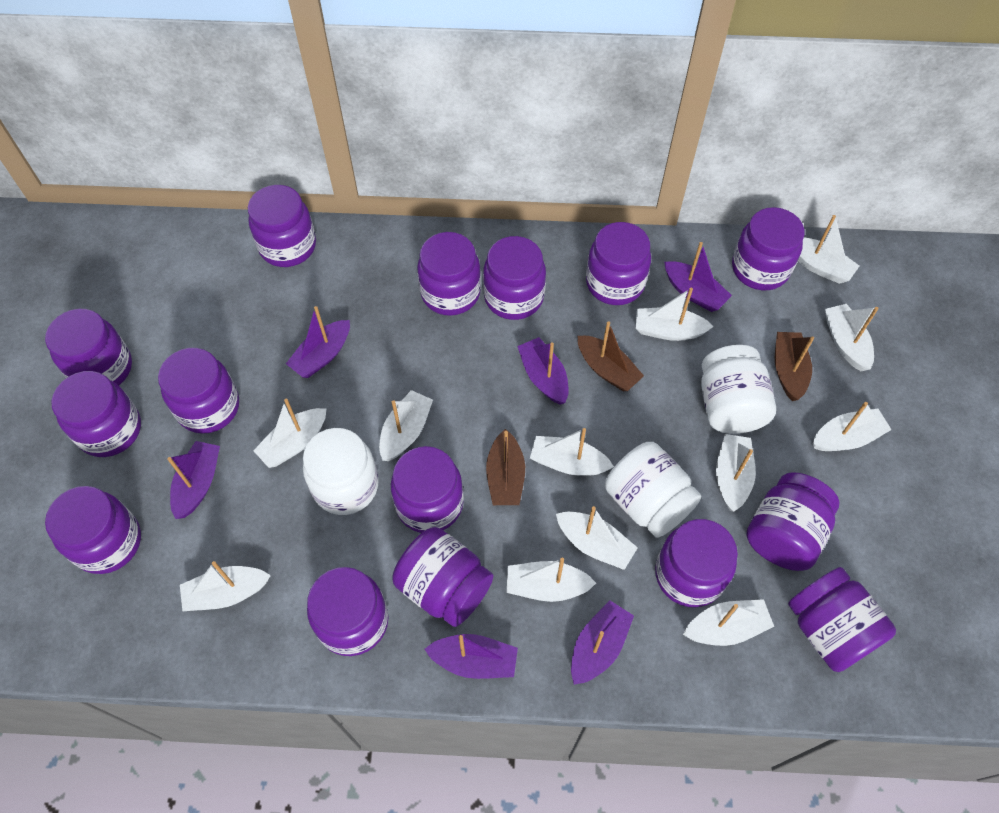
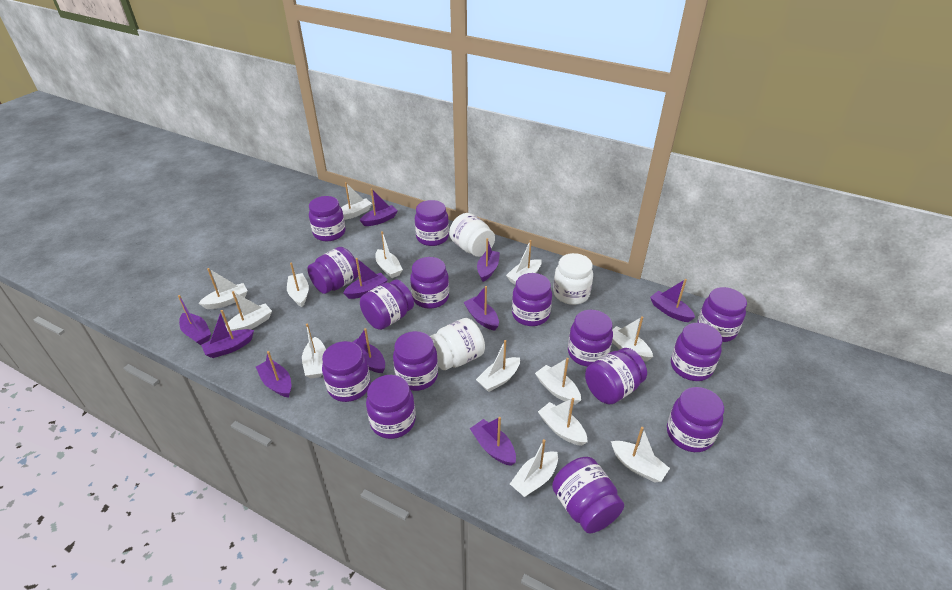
brown boat: [486,429,525,505] [578,321,644,391] [775,332,814,401] = 3 -> none = 0
purple boat: [167,441,220,519] [286,306,350,378] [425,634,518,679] [517,337,569,405] [571,600,634,685] [664,242,732,312] = 6 -> [178,295,211,345] [201,310,254,358] [256,351,291,397] [343,258,388,299] [353,328,385,373] [360,189,398,226] [463,286,499,331] [470,417,516,466] [477,238,500,282] [650,279,695,322] = 10
white boat: [180,561,271,611] [253,399,326,468] [379,390,433,461] [507,558,596,602] [530,428,614,476] [556,506,638,570] [636,288,714,341] [683,599,774,646] [716,434,756,512] [798,215,859,284] [813,402,892,451] [825,304,879,371] = 12 -> [198,268,247,309] [225,291,272,332] [287,262,309,307] [302,324,326,378] [341,182,372,220] [375,231,403,278] [476,340,520,392] [506,240,542,285] [510,439,558,497] [535,358,581,405] [538,398,588,446] [611,427,670,482] [612,316,653,362] = 13

